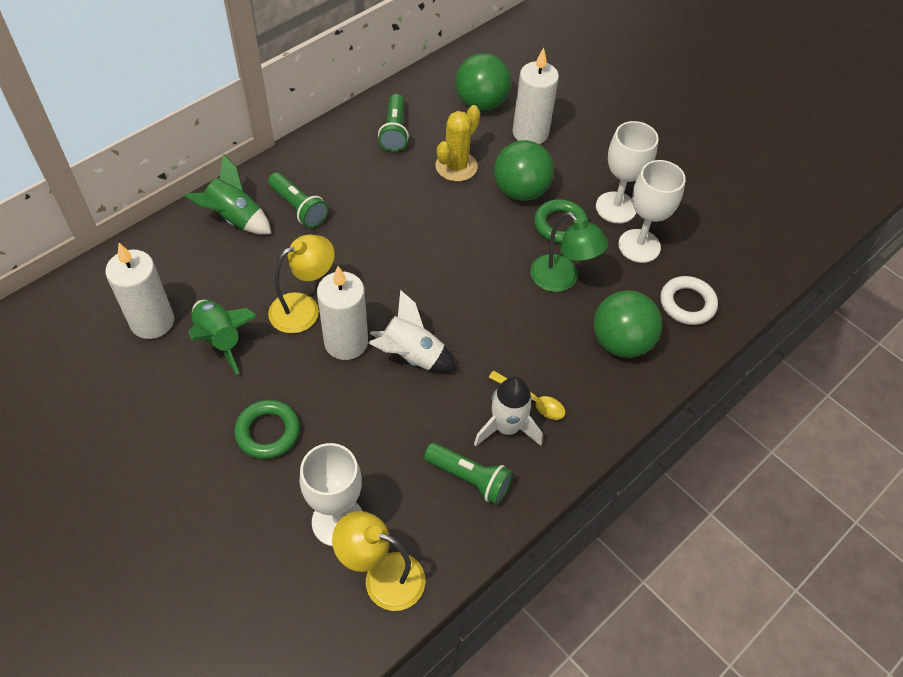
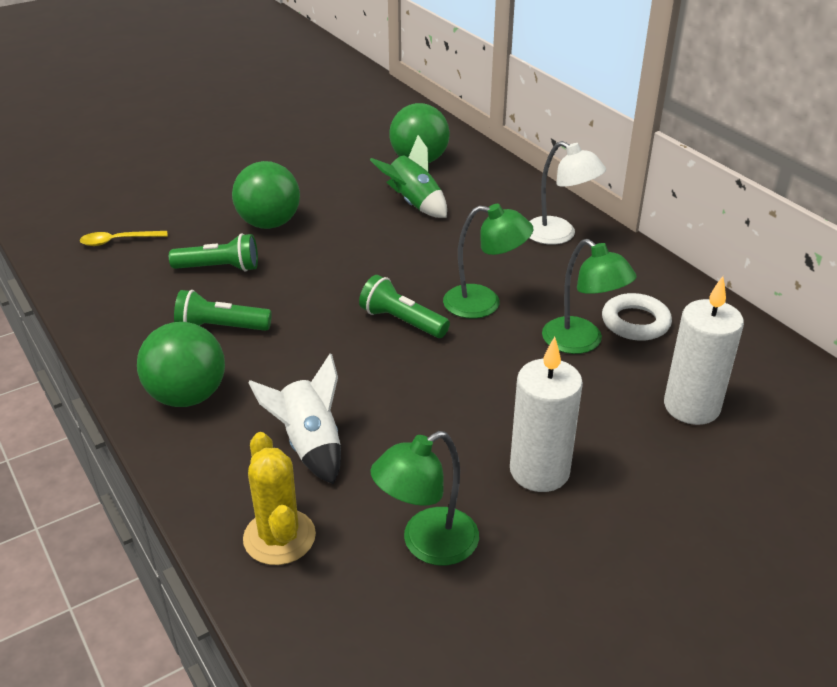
green lamp: [530,212,608,292] = 1 -> [370,431,479,566] [443,204,533,319] [542,239,637,354] = 3
green ring: [234,400,300,459] [534,199,588,243] = 2 -> none = 0
green rocket: [184,154,271,235] [188,300,257,375] = 2 -> [370,135,447,218] = 1
white candle: [106,243,174,339] [317,266,368,360] [512,48,559,144] = 3 -> [510,337,583,492] [664,276,744,425] = 2
white goblet: [300,443,362,546] [596,121,659,223] [618,160,686,263] = 3 -> none = 0
white lamp: none = 0 -> [529,141,606,245] = 1
white rocket: [368,290,457,373] [474,377,543,447] = 2 -> [248,354,341,484] = 1
yellow lamp: [268,235,335,334] [332,511,426,611] = 2 -> none = 0

